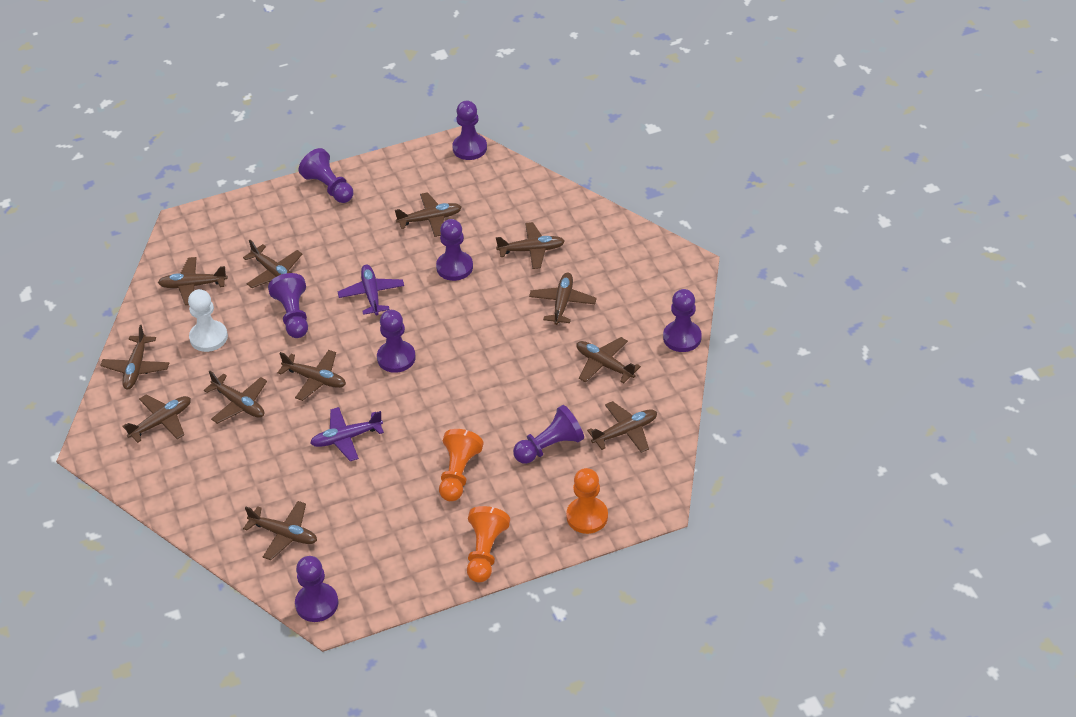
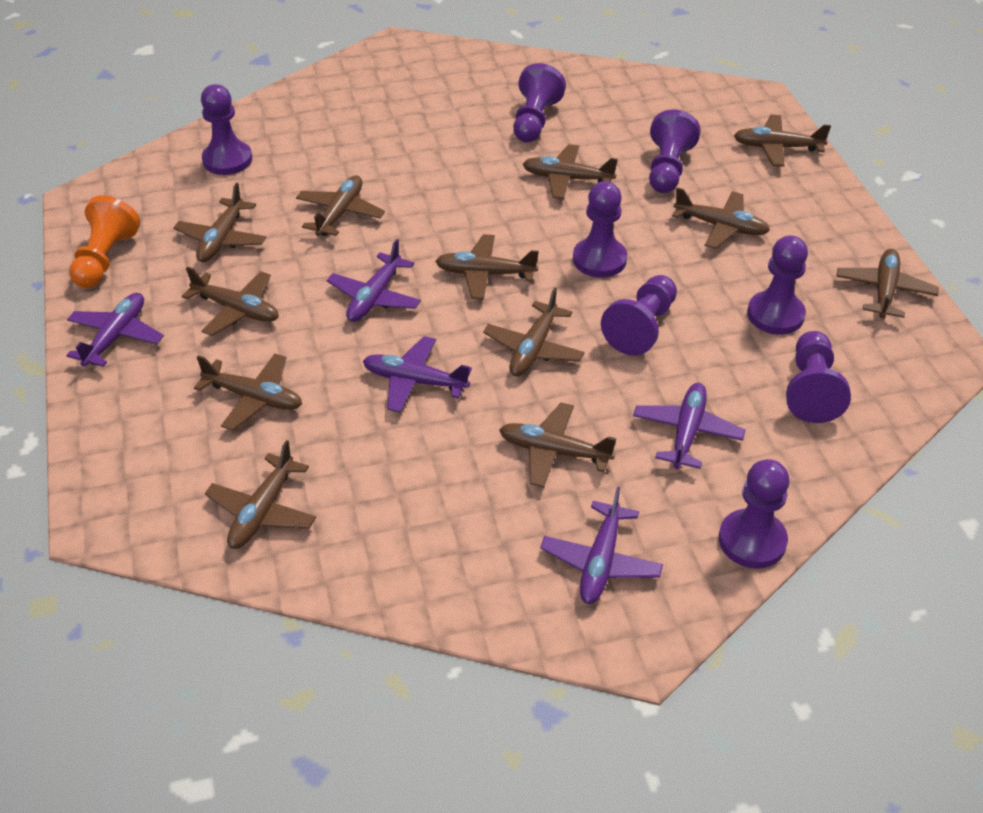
orange pawn: [439,429,484,501] [467,506,510,583] [566,468,608,534] = 3 -> [69,195,140,288] = 1
purple plane: [310,407,384,461] [338,265,404,315] = 2 -> [66,293,164,367] [327,239,421,322] [363,336,472,412] [540,486,663,604] [633,383,745,469] = 5
white pawn: [188,289,228,352] = 1 -> none = 0

